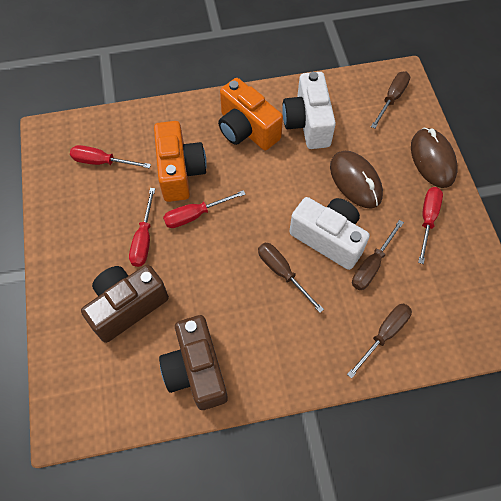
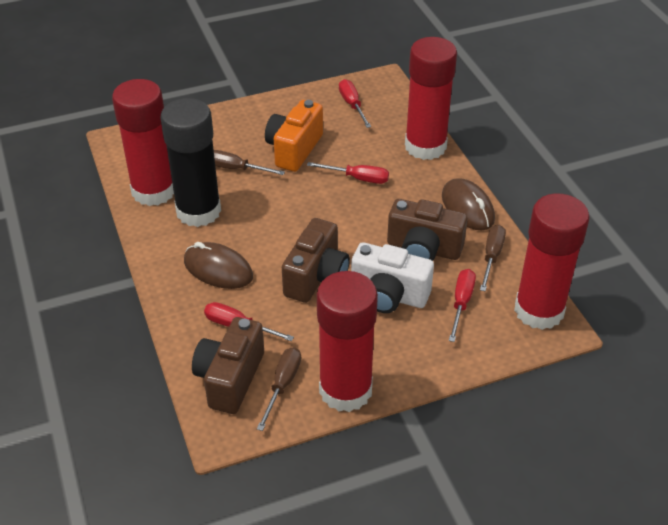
black glue stick: none = 0 -> [160,98,221,227] = 1
brown camera: [81,265,169,343] [159,315,228,410] = 2 -> [192,317,264,414] [282,218,350,303] [387,199,468,261] = 3
brown screwdriver: [258,243,324,313] [347,303,412,379] [352,220,404,290] [371,72,410,129] = 4 -> [214,150,285,175] [257,347,301,431] [480,225,506,291] = 3
orange camera: [154,121,207,202] [218,78,283,150] = 2 -> [265,100,323,172] = 1
red glue stick: none = 0 -> [112,79,174,206] [317,271,378,412] [405,37,457,160] [514,194,590,330] = 4
white camera: [282,72,336,149] [289,197,370,270] = 2 -> [351,242,434,313] = 1

